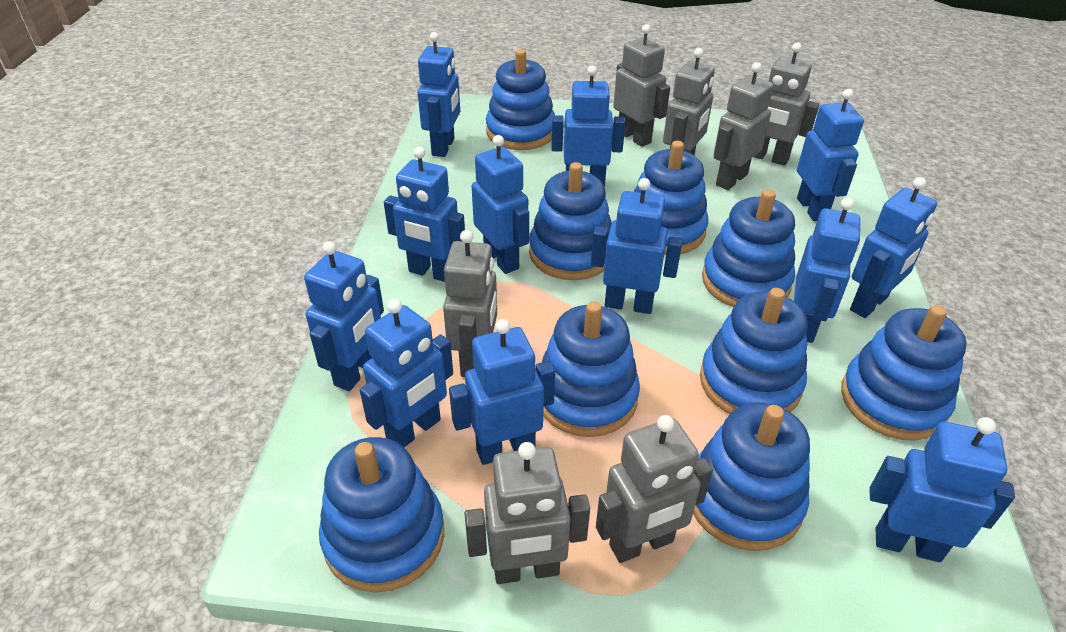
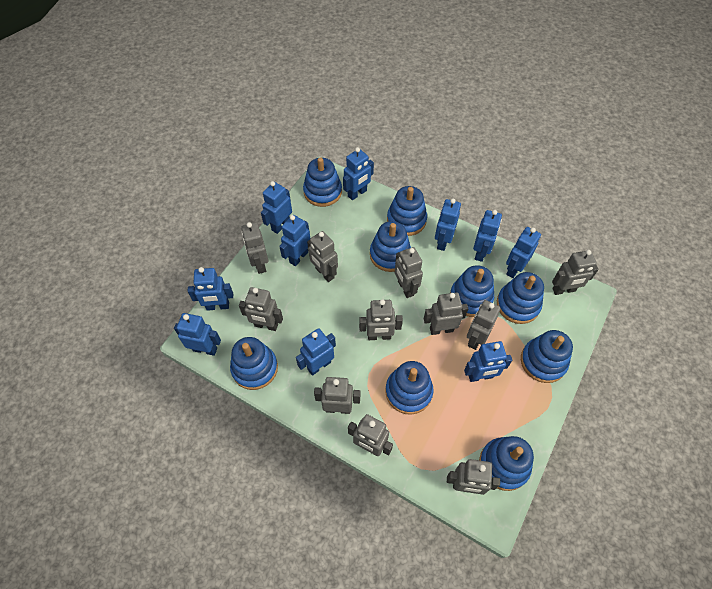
blue robot: [304,241,384,391] [360,299,453,447] [384,147,465,282] [418,32,460,157] [449,319,555,465] [472,135,529,274] [552,65,626,187] [591,178,682,314] [794,197,860,343] [797,89,864,221] [850,177,937,318] [869,417,1015,562] = 12 -> [174,313,221,356] [188,267,233,311] [261,181,292,234] [279,215,310,266] [296,328,336,376] [343,147,374,200] [435,198,461,251] [464,341,512,382] [473,210,502,262] [506,227,541,278] = 10
grey robot: [443,230,497,377] [464,442,590,584] [596,415,713,563] [613,24,670,147] [663,48,715,156] [714,62,773,190] [754,42,819,166] = 7 -> [239,287,283,331] [241,222,268,274] [307,231,338,282] [314,377,360,414] [348,414,393,456] [359,299,403,340] [395,247,423,298] [424,292,468,335] [447,459,500,495] [467,300,501,350] [552,250,599,295] = 11

